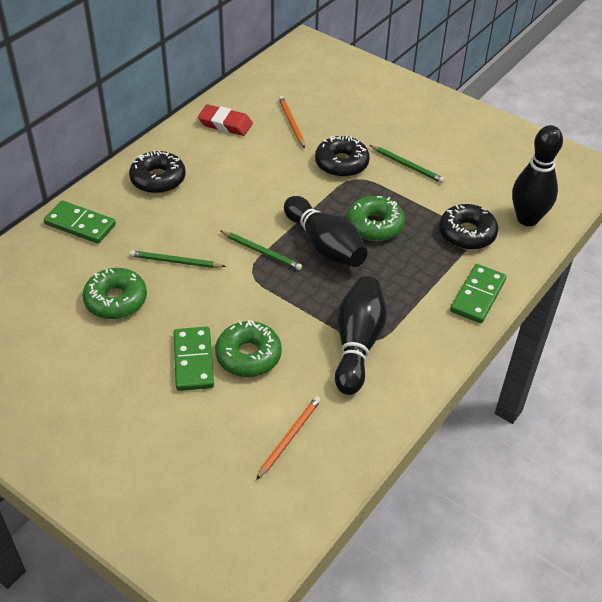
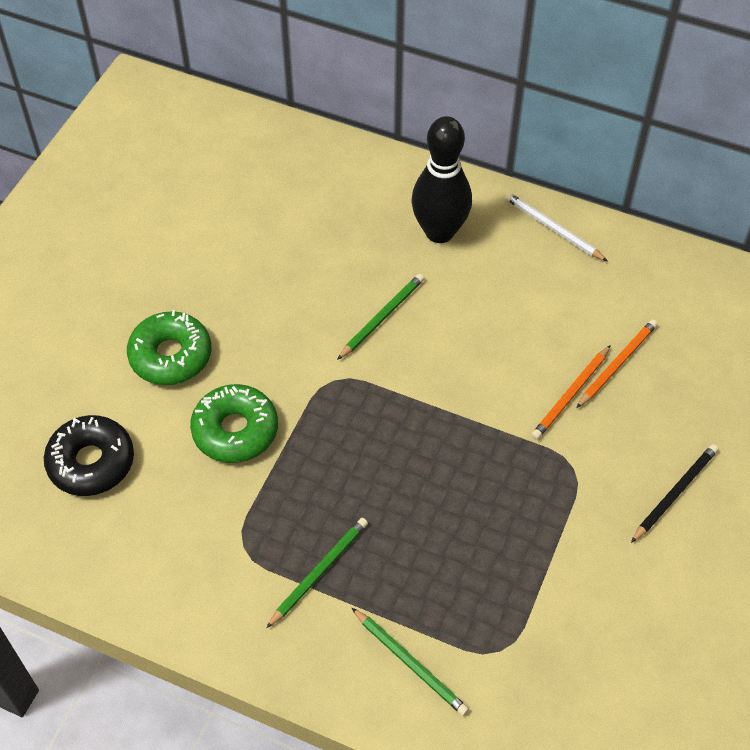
black bowling pin: [284,196,368,267] [335,276,387,395] [512,125,563,226] = 3 -> [411,116,472,243] = 1
black donut: [129,150,186,194] [315,136,370,177] [439,204,498,250] = 3 -> [44,415,134,496] = 1
black pencil: none = 0 -> [631,444,718,543] = 1
green domino: [44,200,116,244] [174,327,214,391] [450,264,507,323] = 3 -> none = 0
green donut: [82,268,147,319] [215,320,282,377] [347,196,405,241] = 3 -> [127,310,211,385] [190,384,278,463] = 2
red eraser: [198,104,253,136] = 1 -> none = 0
white pencil: none = 0 -> [505,193,607,261] = 1

